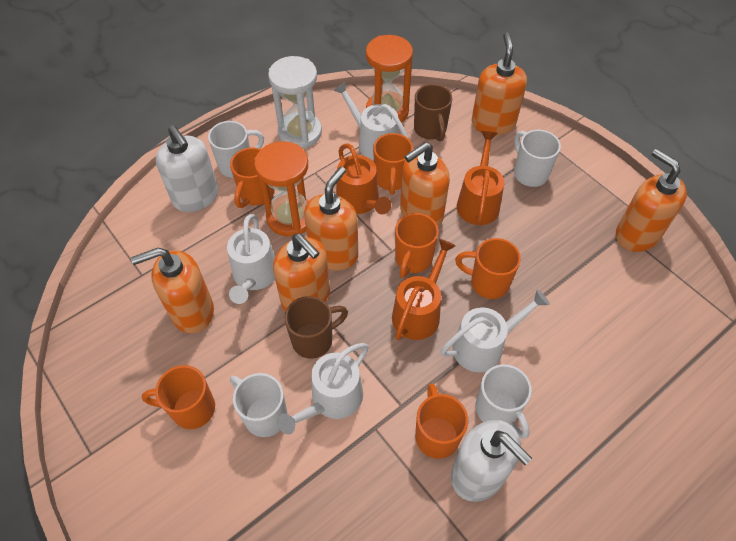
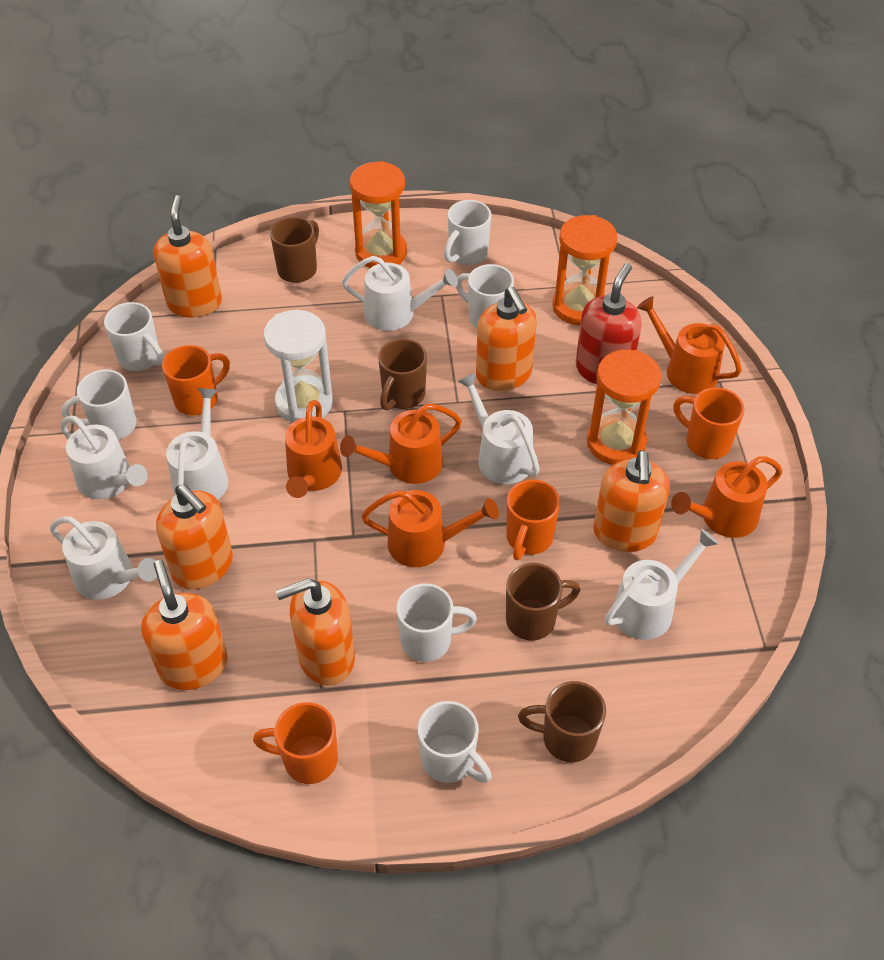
brown mug: [284,296,348,359] [414,84,452,141] = 2 -> [270,217,319,283] [378,339,427,410] [506,563,580,641] [518,681,606,762] = 4
orange hourglass: [254,141,308,237] [366,35,413,123] = 2 -> [350,161,407,268] [552,215,617,325] [587,350,661,465] = 3
orange mug: [142,365,215,429] [230,147,275,208] [373,133,413,195] [395,213,439,278] [415,383,468,459] [455,238,521,299] = 6 -> [162,345,230,416] [253,702,338,784] [506,480,560,560] [673,387,745,459] = 4
orange watering can: [336,143,391,214] [392,239,456,340] [457,131,504,225] = 3 -> [285,400,342,498] [340,404,462,484] [361,490,499,567] [637,296,742,394] [671,456,782,538] = 5
red soap dispenser: none = 0 -> [576,263,642,384] = 1
white mug: [208,121,264,178] [230,373,287,437] [475,364,532,439] [514,130,561,187] = 4 -> [62,369,137,440] [104,302,164,371] [396,583,477,662] [417,701,492,783] [444,200,491,265] [456,264,514,328] = 6
white soap dispenser: [156,125,218,212] [451,420,532,502] = 2 -> none = 0
white watering can: [227,214,275,304] [277,343,368,434] [333,81,408,161] [440,290,550,372] = 4 -> [50,516,157,600] [61,415,148,499] [166,388,228,500] [342,256,458,331] [457,372,540,484] [605,529,719,640] = 6

